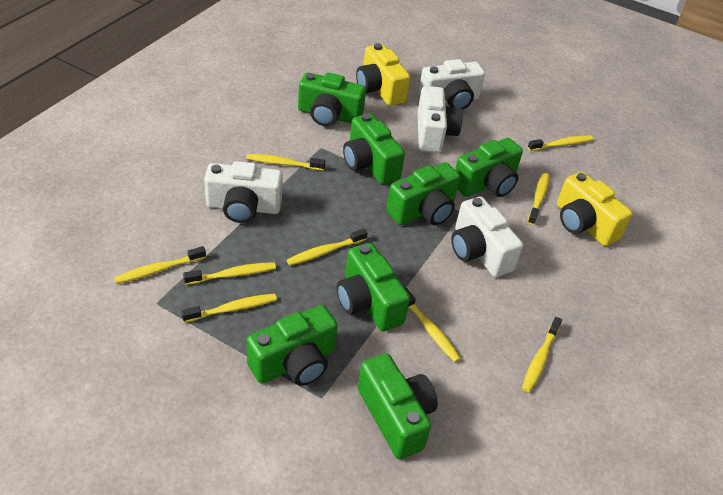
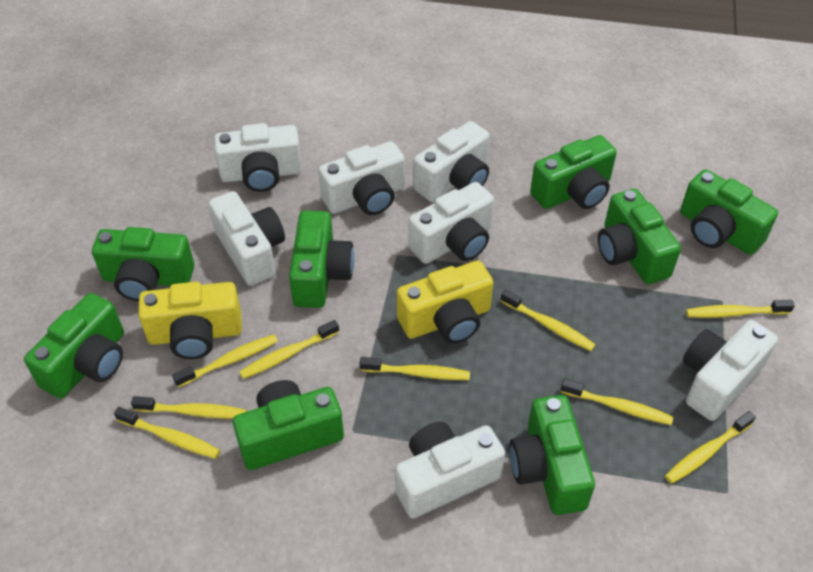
green camera: [247,305,338,386] [298,72,366,126] [337,243,410,332] [343,113,405,184] [358,353,438,459] [386,162,460,225] [455,138,523,197] = 7 -> [24,293,124,399] [92,227,194,301] [233,380,344,470] [289,210,354,308] [509,395,595,515] [530,135,617,209] [598,189,681,284] [680,169,778,255] = 8
white camera: [204,161,283,223] [417,86,463,153] [418,59,485,110] [451,196,523,277] = 4 -> [208,191,285,286] [214,123,302,192] [318,141,405,215] [395,422,505,518] [408,182,494,264] [413,121,490,202] [683,320,778,421] = 7

